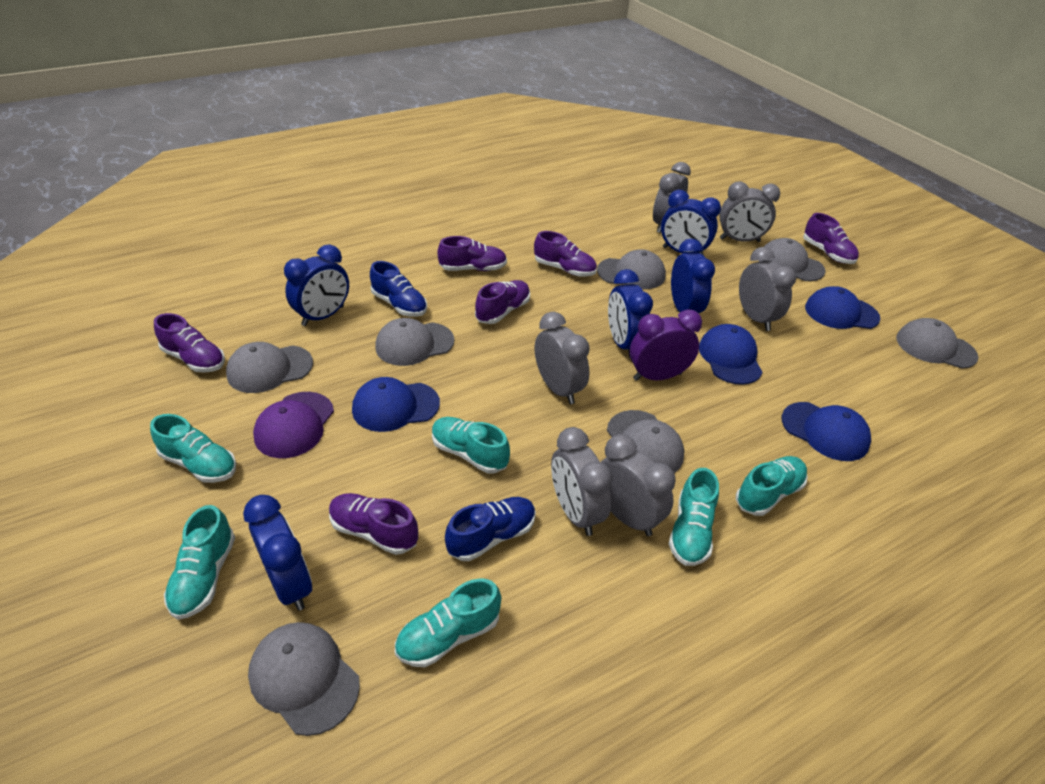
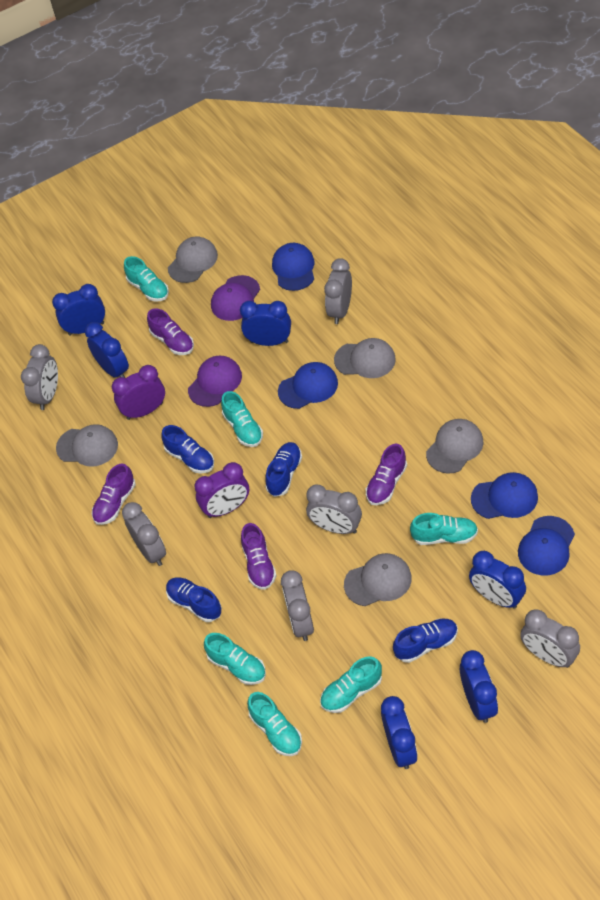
blue clock: [243,495,312,611] [284,244,349,326] [608,269,653,358] [661,190,721,256] [671,238,715,313] = 5 -> [52,284,105,335] [85,322,129,378] [240,301,291,346] [381,696,418,769] [460,650,498,723] [469,551,526,609] = 6
blue shoe: [370,261,427,317] [445,497,536,561] = 2 -> [161,425,214,474] [166,577,222,622] [265,442,302,497] [393,619,458,663] = 4
grey cap: [226,342,313,393] [248,622,360,736] [375,318,454,366] [597,249,666,289] [607,410,684,473] [758,238,826,281] [896,318,979,369] = 7 -> [56,424,118,467] [168,236,218,283] [334,338,396,378] [344,553,412,606] [426,419,484,473] = 5
purple cap: [253,392,334,458] = 1 -> [188,356,242,407] [211,275,260,321] = 2
purple clock: [630,309,702,381] = 1 -> [112,365,165,420] [195,462,249,518] = 2
purple shoe: [154,313,225,373] [329,493,418,555] [437,236,507,271] [475,280,530,324] [534,231,597,277] [803,213,859,264] = 6 -> [92,463,136,525] [147,308,194,355] [241,523,276,590] [366,444,407,505] = 4

